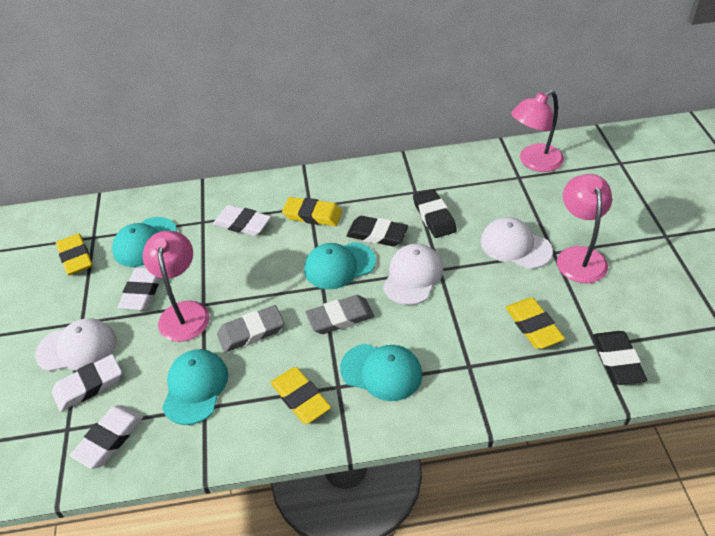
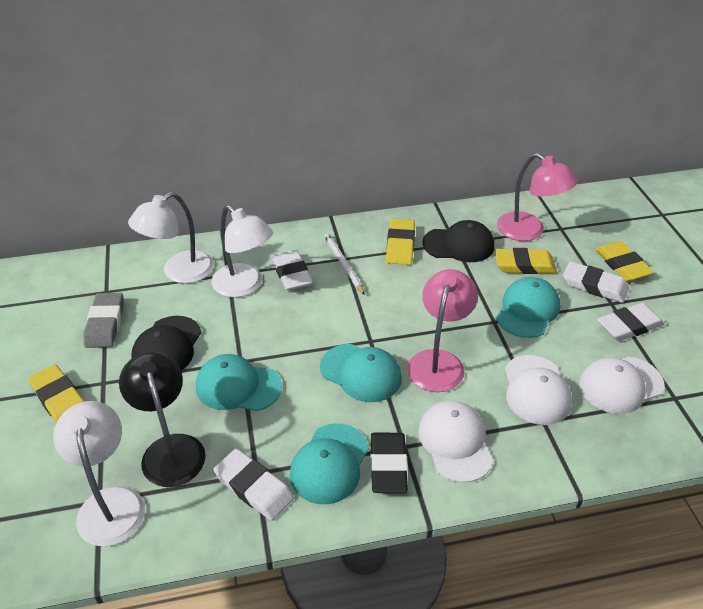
black cap: none = 0 -> [131,316,201,371] [422,220,494,262] = 2
black eraser: [346,216,408,246] [413,189,457,238] [593,331,647,385] = 3 -> [370,433,408,493] = 1
black lamp: none = 0 -> [119,352,206,487] = 1
grey eraser: [217,305,284,352] [306,295,375,334] = 2 -> [83,293,124,348] = 1
pink lamp: [143,231,210,342] [511,90,564,172] [557,174,612,283] = 3 -> [407,269,478,392] [497,153,577,241] = 2
white lamp: none = 0 -> [53,401,145,547] [128,192,214,284] [211,205,273,298] = 3
white pencil: none = 0 -> [324,233,365,295] = 1

